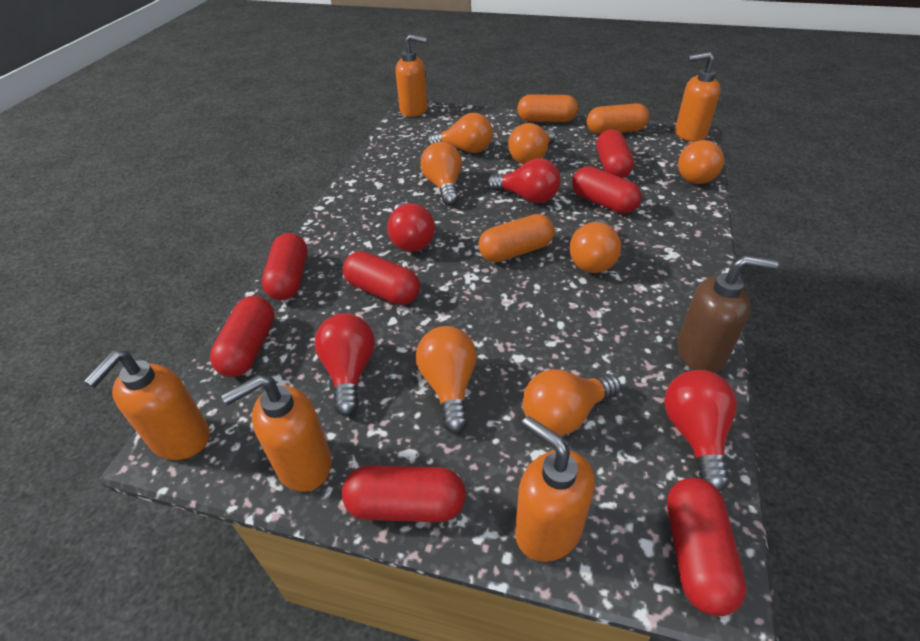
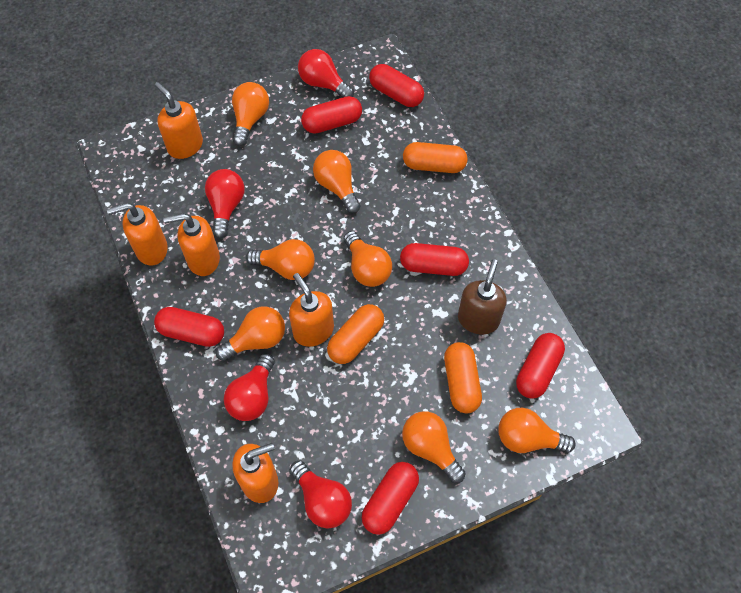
red capsule: [210,296,275,377] [262,233,307,300] [342,465,466,522] [343,251,420,305] [572,166,642,214] [596,129,634,178] [667,478,746,616] = 7 -> [154,307,224,347] [301,96,362,134] [362,462,419,535] [369,64,424,107] [400,243,469,276] [516,333,565,399] = 6

